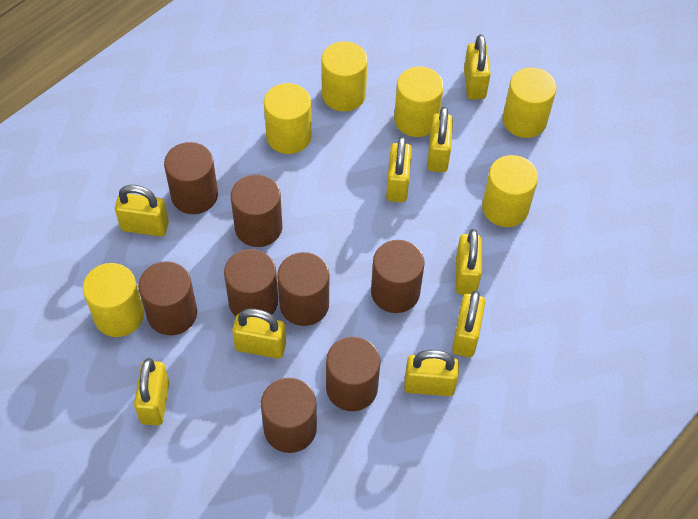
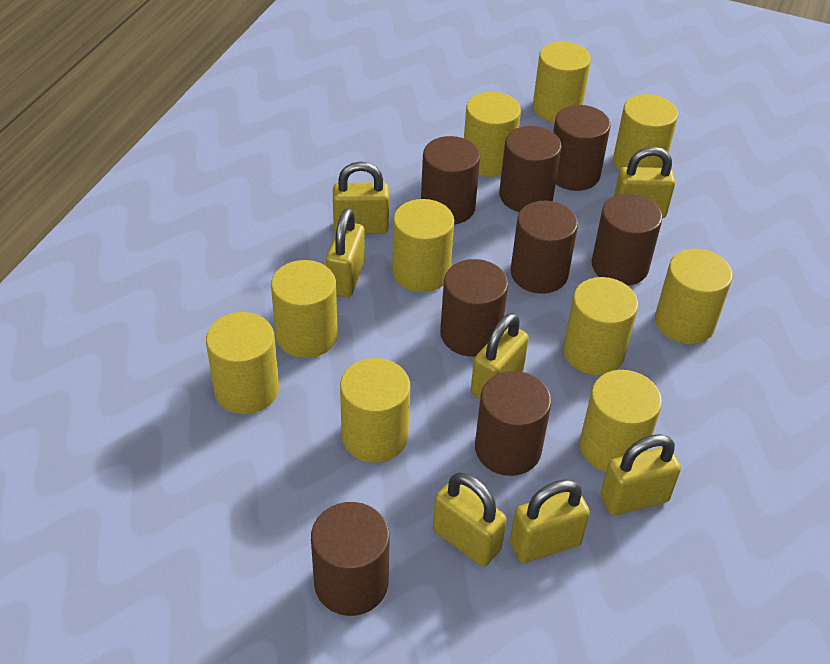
yellow cylinder: [83,263,144,337] [264,83,312,154] [322,41,368,112] [394,67,444,137] [482,155,538,227] [503,67,557,138] = 6 -> [206,312,279,414] [271,260,338,358] [340,358,410,463] [392,199,454,292] [464,92,521,177] [533,42,591,122] [563,277,638,375] [580,370,662,472] [613,94,678,170] [655,249,733,344] = 10
yellow padlock: [115,185,169,236] [134,358,169,425] [232,308,286,359] [386,136,412,202] [404,350,459,396] [427,106,453,172] [452,290,485,357] [455,229,482,295] [464,35,491,99] = 9 -> [326,208,365,298] [333,162,389,234] [433,472,507,567] [471,313,529,399] [510,479,590,563] [600,434,681,515] [614,147,675,218] = 7

